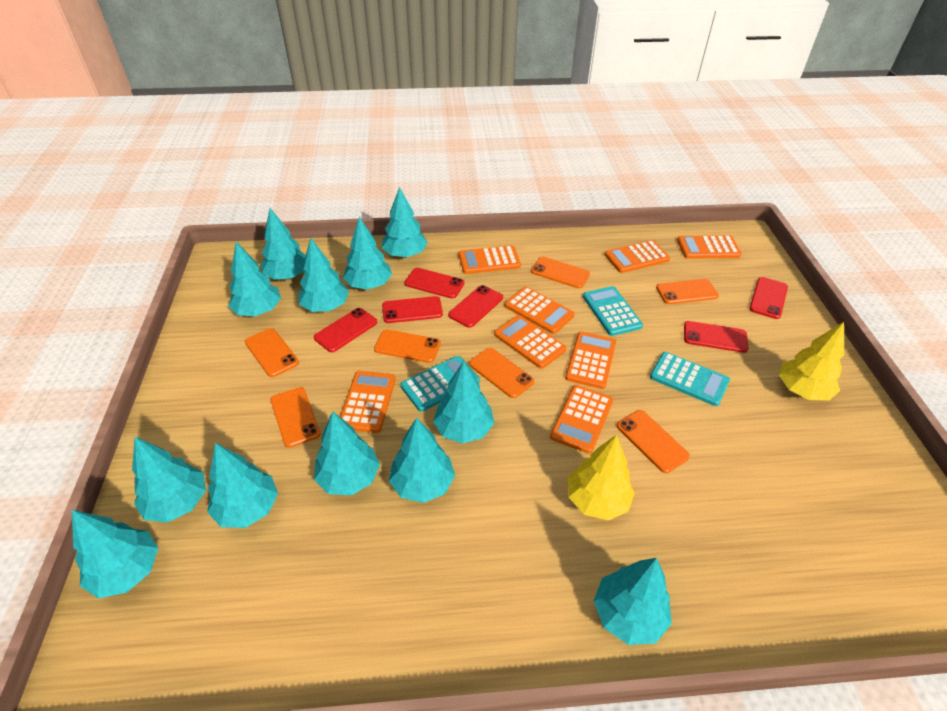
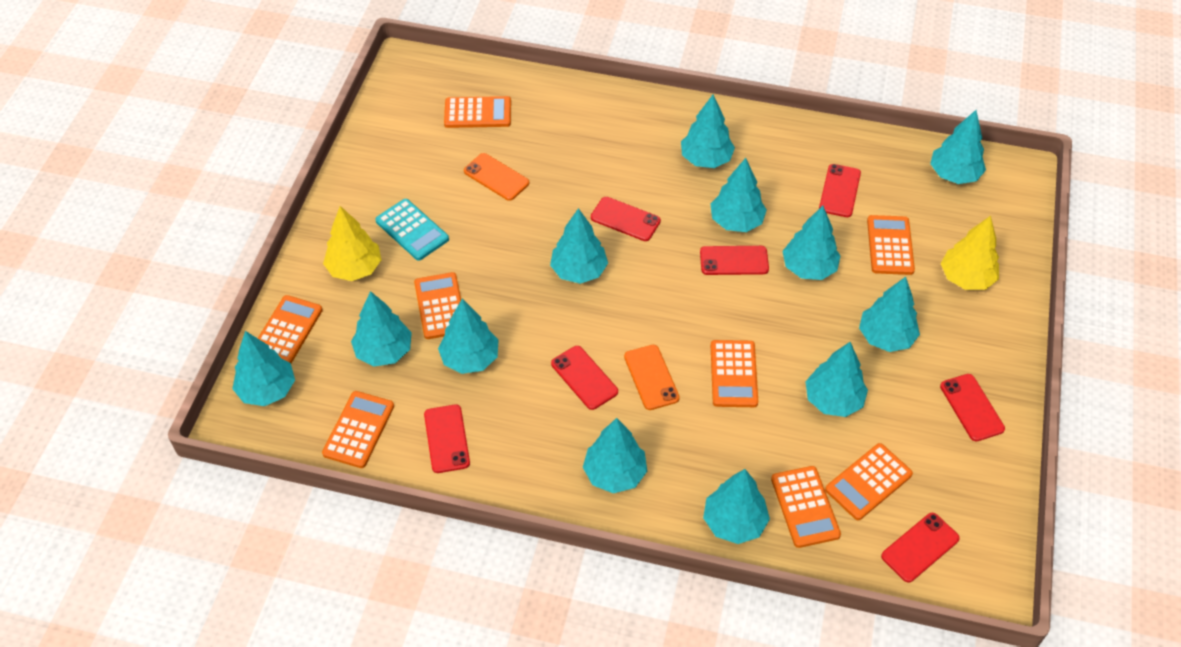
orange phone: [245,328,299,377] [270,387,321,448] [374,329,441,363] [469,348,534,398] [531,257,590,288] [617,410,690,473] [656,279,719,304] = 7 -> [464,153,529,201] [624,345,680,410] = 2
red phone: [314,308,377,352] [382,296,443,323] [404,268,464,299] [448,285,503,328] [684,321,748,353] [749,277,788,319] = 6 -> [424,404,470,473] [551,346,618,410] [591,197,661,241] [700,246,769,275] [819,164,861,217] [881,513,960,583] [940,374,1005,441] = 7
turquoise calculator: [401,356,480,412] [583,286,643,336] [650,352,730,406] = 3 -> [375,199,449,261] = 1

